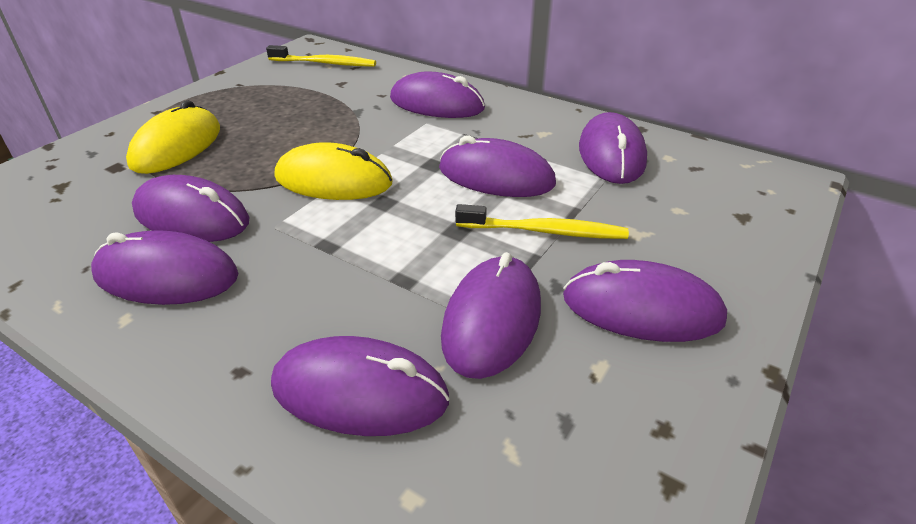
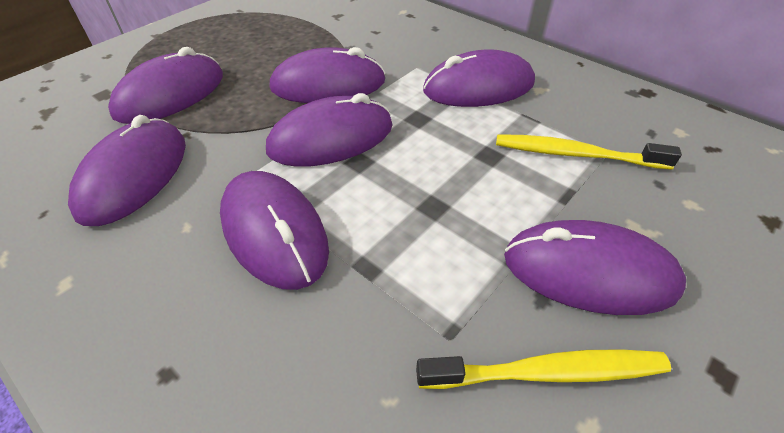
purple mouse: [91,230,239,305] [132,175,249,242] [271,336,450,436] [390,72,485,118] [439,135,556,197] [441,252,541,379] [563,260,727,342] [579,112,647,184] = 8 -> [68,115,186,226] [108,47,223,124] [220,171,329,290] [266,93,393,167] [270,47,386,103] [423,49,535,107] [504,220,686,315] = 7
yellow mouse: [126,100,220,174] [274,142,393,200] = 2 -> none = 0

